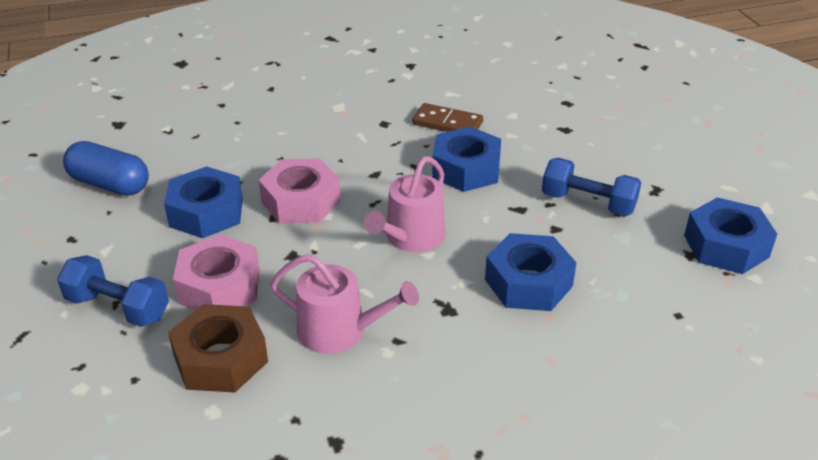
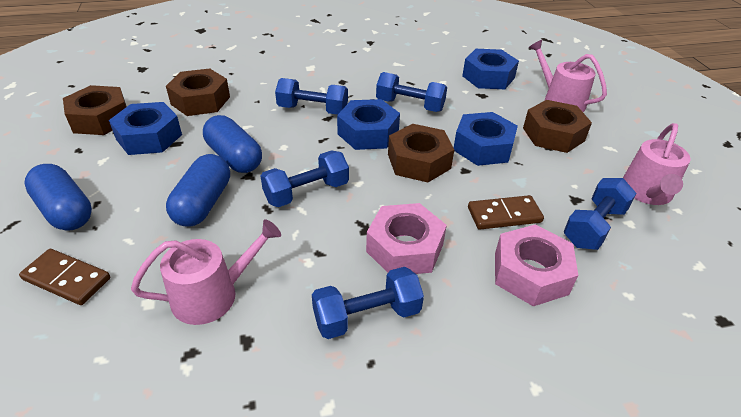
blue capsule: [63,141,149,196] = 1 -> [24,164,92,231] [166,154,230,227] [203,115,262,173] = 3
blue dumbbell: [57,255,169,327] [542,158,641,216] = 2 -> [261,150,349,207] [275,78,348,115] [312,267,424,339] [376,72,447,112] [564,178,637,250] = 5
brown domino: [412,103,483,132] = 1 -> [19,249,110,305] [468,195,544,230] = 2
brown nut: [168,304,268,393] = 1 -> [63,85,127,135] [166,68,230,116] [388,124,454,182] [523,100,592,153] = 4
pink watering can: [270,254,419,354] [364,156,445,252] = 2 -> [131,219,281,325] [528,40,607,112] [623,123,691,205] = 3

